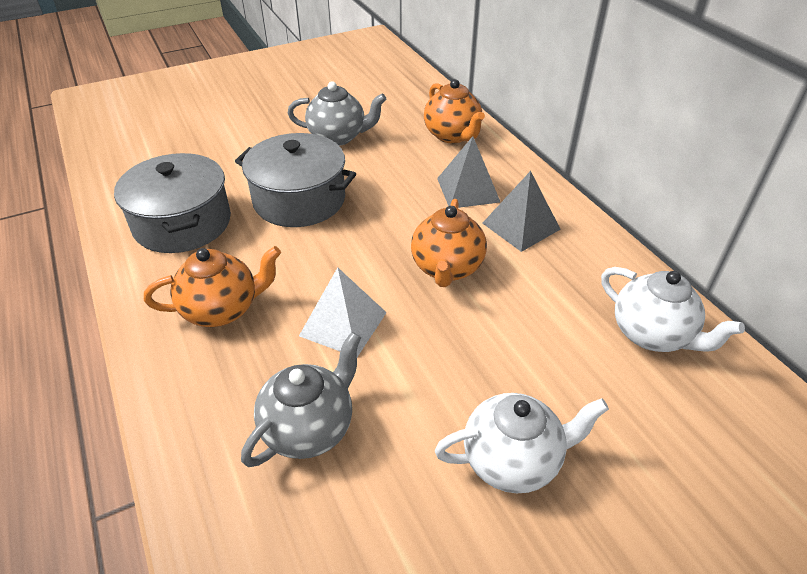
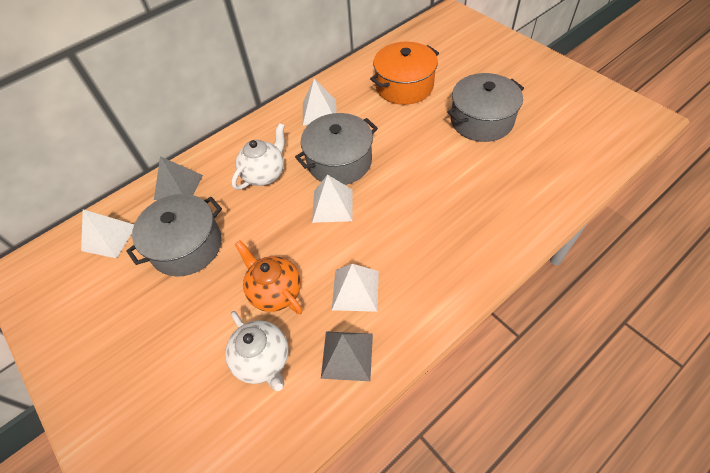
grey pot: [114,153,231,253] [235,133,356,227] = 2 -> [126,194,222,277] [295,113,378,185] [448,73,524,142] = 3
grey teapot: [241,332,361,467] [288,82,386,146] = 2 -> none = 0
orange pot: none = 0 -> [370,42,439,105] = 1
orange teapot: [144,246,281,327] [411,199,487,287] [424,79,485,143] = 3 -> [235,241,302,314] = 1
white pyramid: [299,267,387,357] = 1 -> [81,209,134,258] [303,79,337,126] [312,174,353,223] [332,264,379,312] = 4

